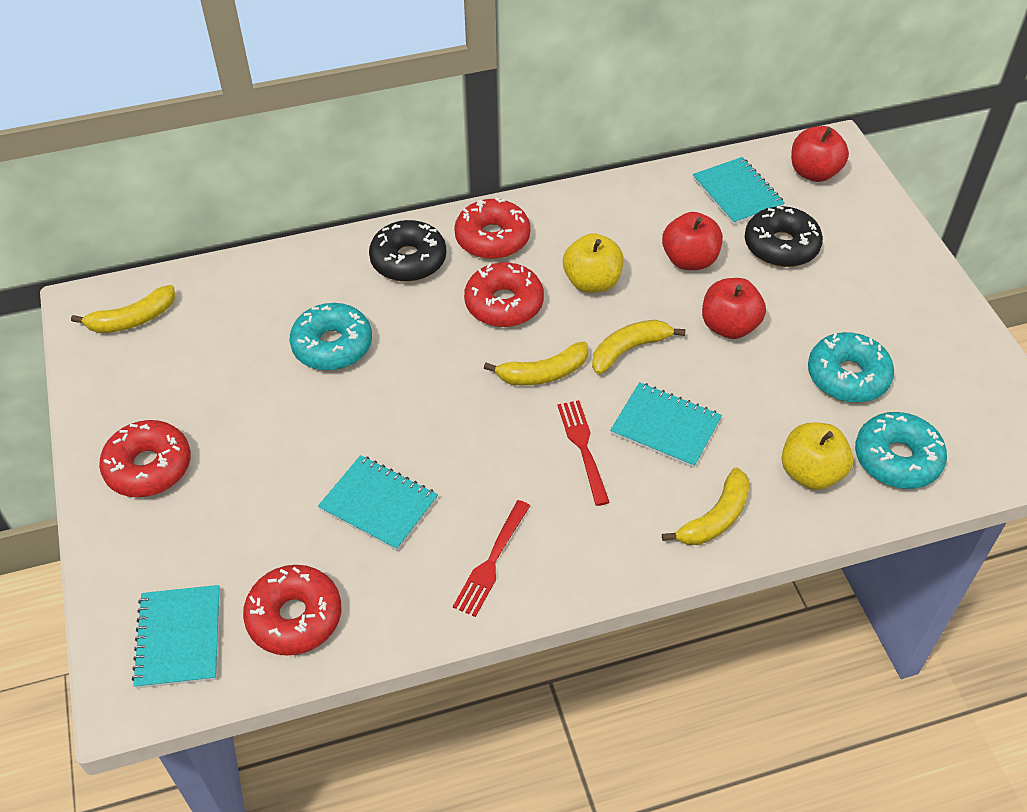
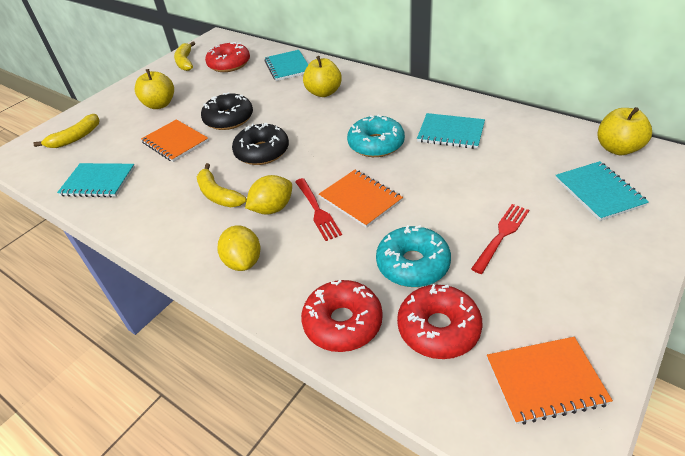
orange notebook: none = 0 -> [141,119,209,162] [319,170,403,228] [487,337,613,425] = 3
red apple: [662,212,723,270] [702,278,766,339] [791,126,849,182] = 3 -> none = 0
red donut: [99,420,191,497] [243,565,341,656] [454,198,531,259] [464,262,544,327] = 4 -> [205,42,250,72] [301,280,383,352] [397,284,483,359] = 3
turquoise donut: [290,303,372,371] [808,332,894,403] [855,412,947,489] = 3 -> [347,115,405,157] [376,225,451,287] = 2
yellow apple: [563,233,624,293] [782,423,853,490] = 2 -> [135,69,174,109] [303,56,342,97] [597,107,652,155] = 3
yellow banana: [71,285,175,333] [484,341,588,385] [592,320,686,374] [662,467,750,545] = 4 -> [33,114,100,148] [174,42,195,71] [197,163,247,207] = 3
yellow lemon: none = 0 -> [217,225,261,271] [245,175,292,215] = 2

